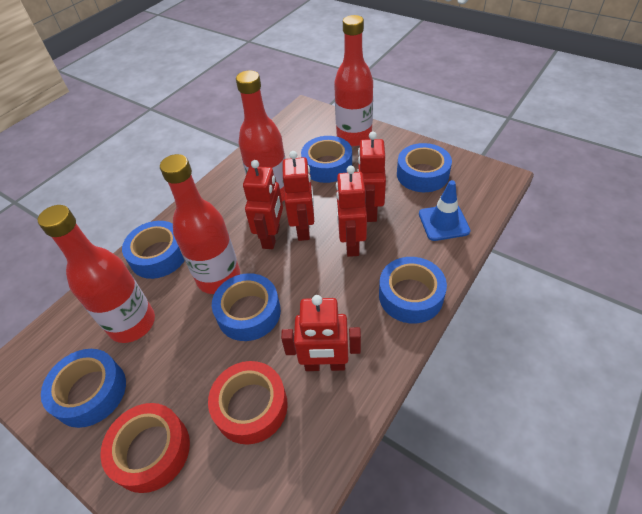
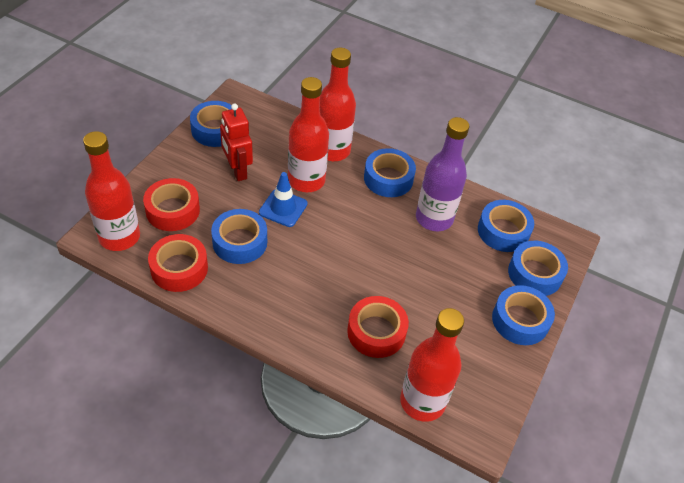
purple bottle: none = 0 -> [416,117,469,231] = 1
red robot: [243,160,283,249] [281,295,361,371] [283,151,314,241] [336,165,367,257] [358,131,386,222] = 5 -> [220,103,253,181] = 1
red tape: [100,403,190,493] [208,361,288,445] = 2 -> [143,178,200,231] [148,234,208,292] [347,296,409,358] = 3

